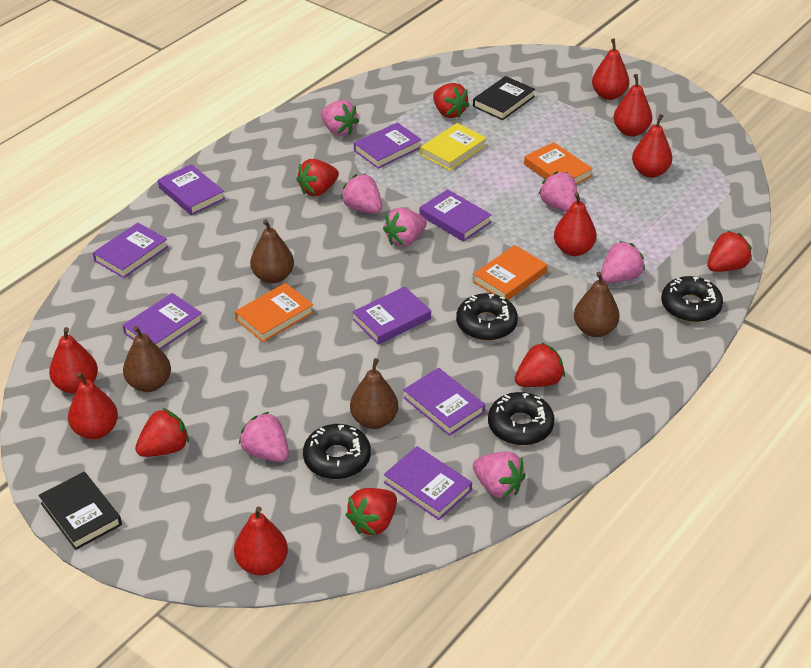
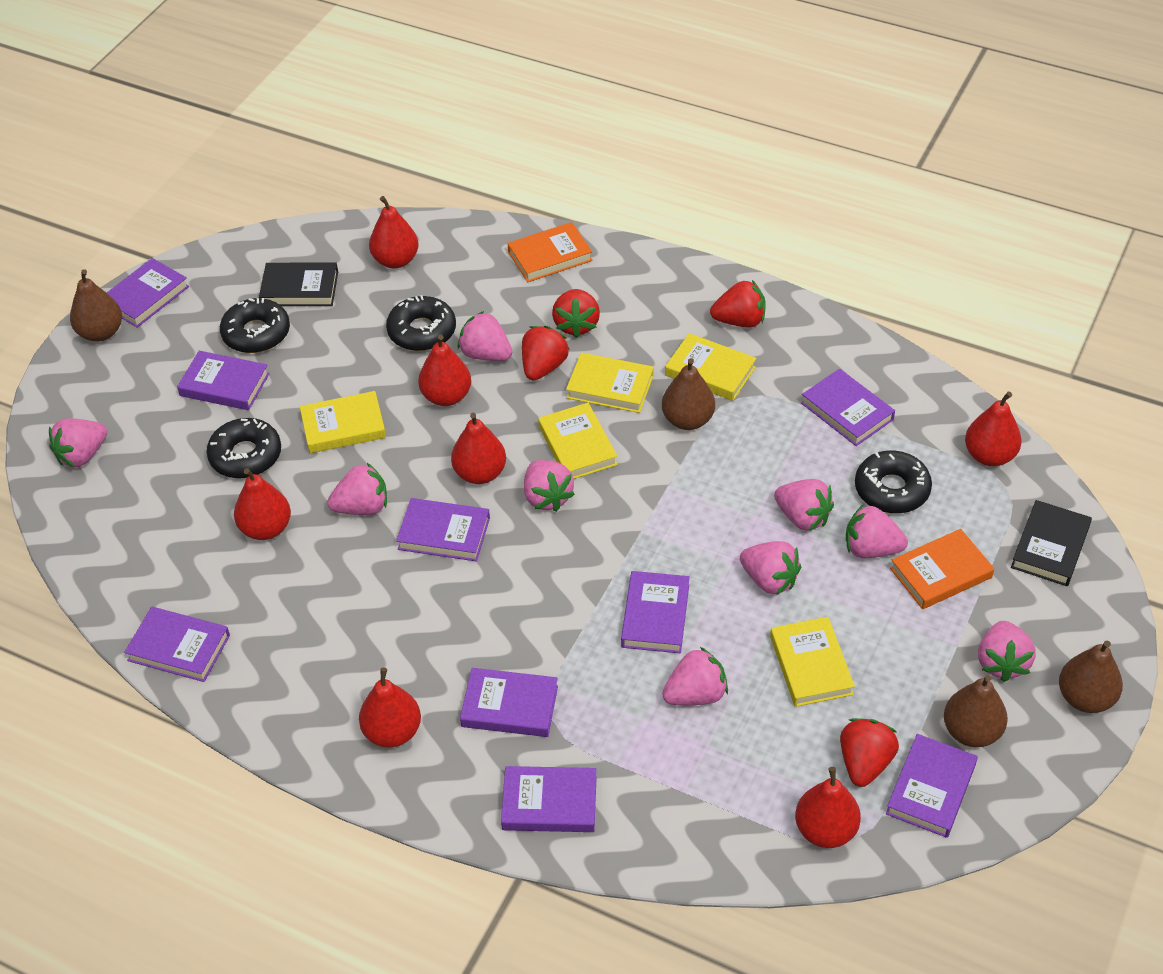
orange book: [235,283,314,342] [473,245,547,300] [524,142,593,185] = 3 -> [507,222,592,282] [890,529,994,609] = 2
pink strawberry: [239,412,289,462] [321,100,359,136] [341,174,382,213] [383,208,427,247] [473,451,526,498] [538,171,577,212] [601,241,645,283] = 7 -> [49,418,107,467] [327,463,387,515] [458,311,512,361] [524,460,575,512] [662,647,728,705] [740,541,801,595] [774,479,834,531] [846,505,908,558] [978,621,1036,682] = 9
purple book: [93,222,168,278] [123,293,203,349] [158,164,225,215] [352,286,431,345] [354,122,422,169] [384,446,472,520] [403,368,485,436] [420,189,492,242] = 8 -> [107,258,189,328] [124,607,230,682] [177,351,270,410] [396,498,490,561] [460,668,558,737] [501,766,597,832] [621,571,690,653] [801,369,895,446] [886,734,978,838] = 9
red strawberry: [135,408,189,457] [296,159,339,196] [345,488,397,536] [433,83,469,118] [515,342,565,387] [707,231,752,272] = 6 -> [522,326,569,380] [552,289,600,338] [710,280,766,327] [840,718,899,787] = 4
yellow book: [420,123,486,171] = 1 -> [300,391,386,453] [538,403,618,479] [566,353,654,413] [665,333,756,401] [770,617,855,707] = 5

